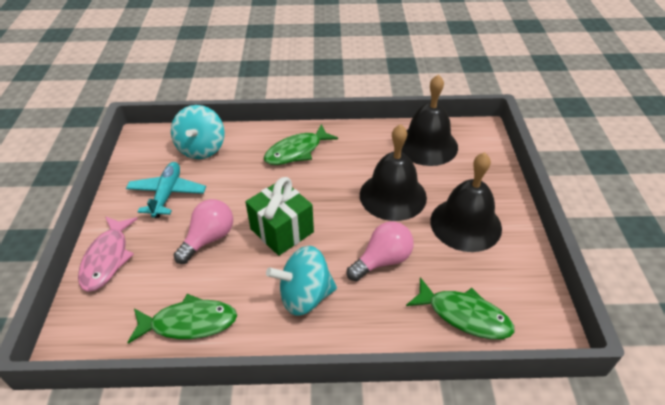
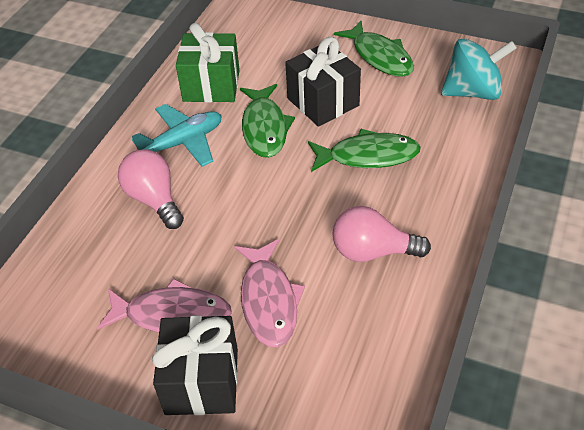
black bell: [360,124,427,221] [401,74,458,166] [430,152,502,252] = 3 -> none = 0
black gift: none = 0 -> [152,315,238,415] [285,37,361,127] = 2
pink fish: [78,216,138,292] = 1 -> [97,278,232,333] [235,239,305,347] = 2
turquoise spinning top: [171,105,225,159] [266,246,337,316] = 2 -> [441,39,517,100] = 1

